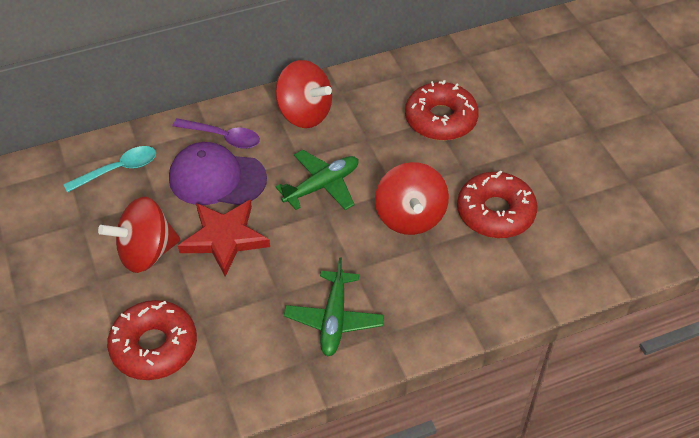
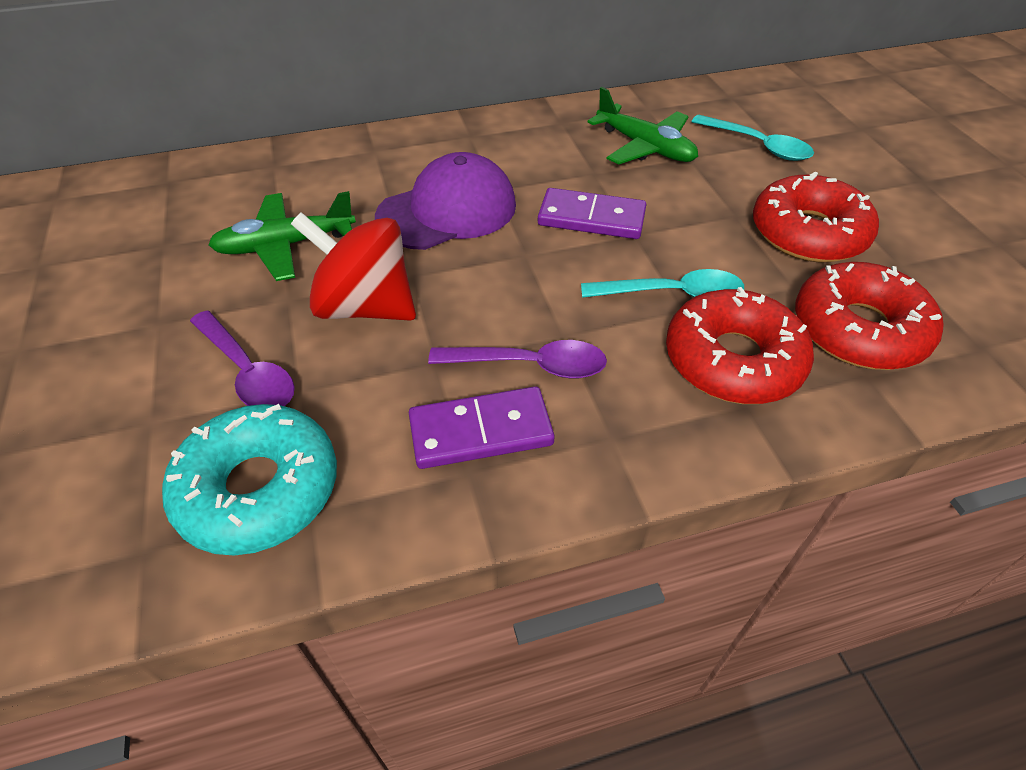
purple domino: none = 0 -> [409,387,555,469] [538,188,646,239] = 2
purple spoon: [173,118,260,149] = 1 -> [190,311,295,406] [428,340,607,379] = 2
red spinning top: [98,197,180,273] [275,60,332,128] [375,162,449,235] = 3 -> [291,212,416,321] = 1
red star: [178,200,270,276] = 1 -> none = 0
turquoise donut: none = 0 -> [162,404,337,556] = 1
turquoise spoon: [63,146,156,193] = 1 -> [581,269,744,298] [691,115,814,161] = 2

